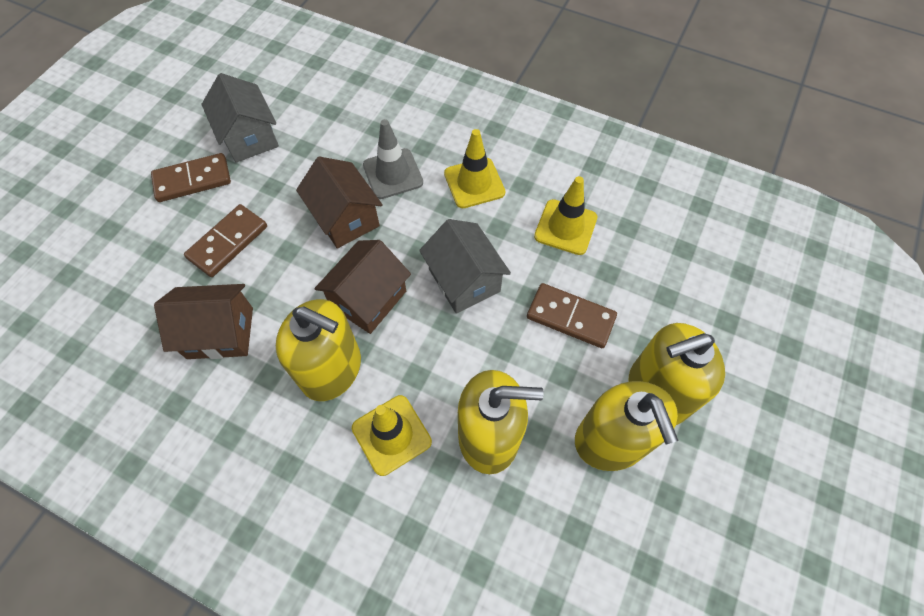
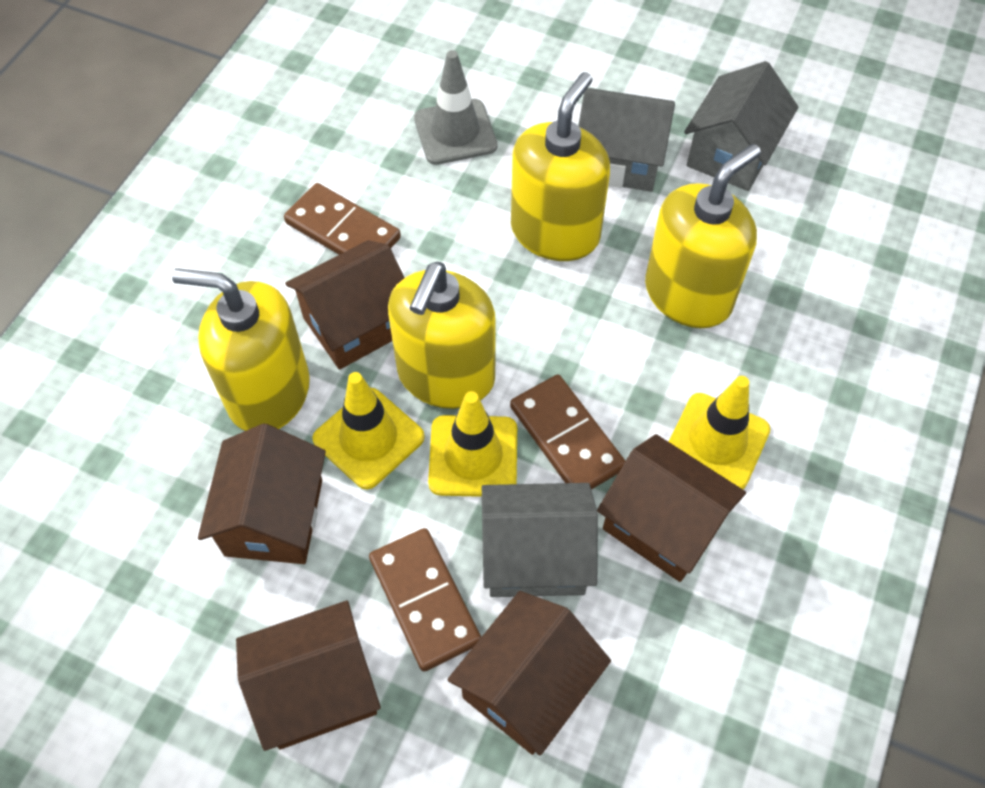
brown house: [154,284,253,359] [296,156,383,249] [314,240,411,334] = 3 -> [198,423,326,564] [236,601,381,751] [285,240,404,370] [448,591,611,755] [597,434,746,582] = 5
grey house: [202,73,279,163] [419,219,511,314] = 2 -> [482,483,598,597] [578,88,675,192] [684,61,798,191] = 3

